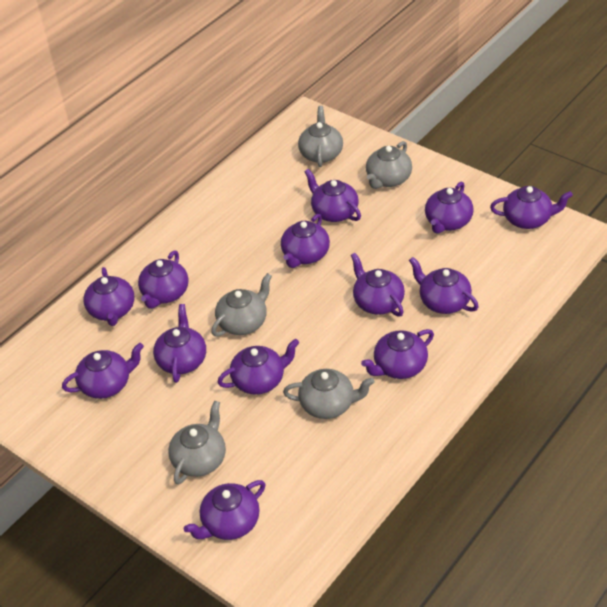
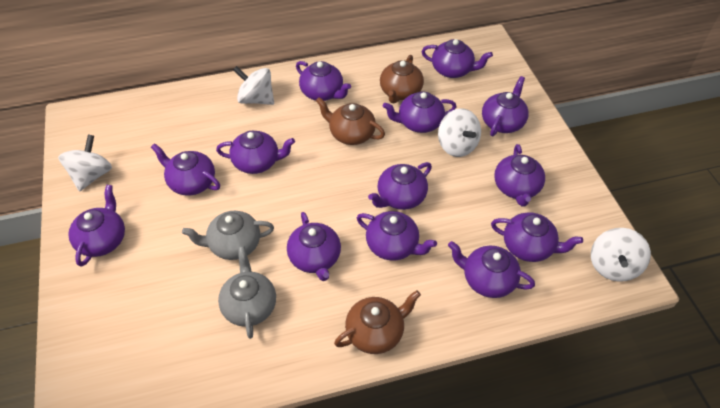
brown teapot: none = 0 -> [316,97,385,145] [334,290,421,354] [380,55,424,103] = 3
grey teapot: [168,401,226,484] [211,273,272,337] [283,369,374,419] [298,106,343,167] [366,141,412,189] = 5 -> [182,211,274,260] [218,246,276,339] = 2
white spinning top: none = 0 -> [58,134,112,191] [233,66,274,105] [438,109,481,157] [591,228,651,282] = 4

